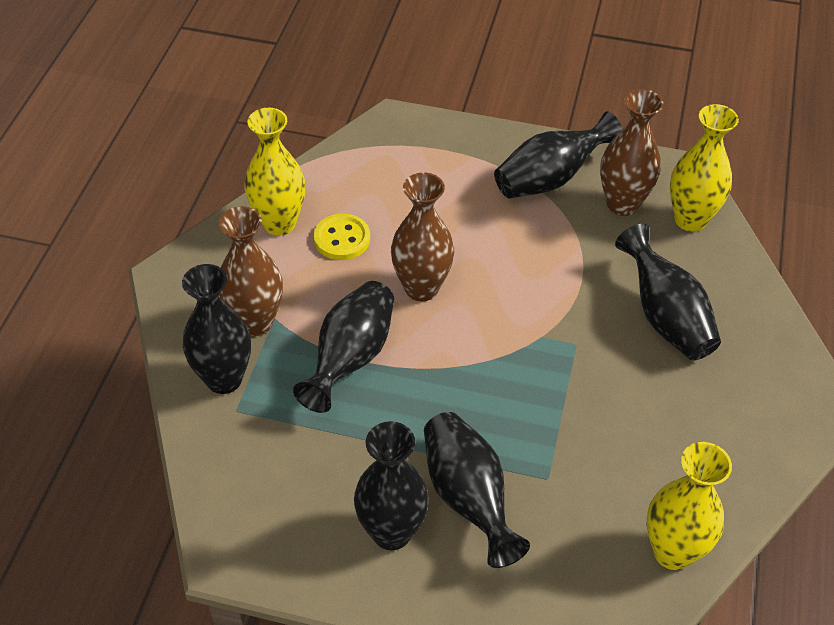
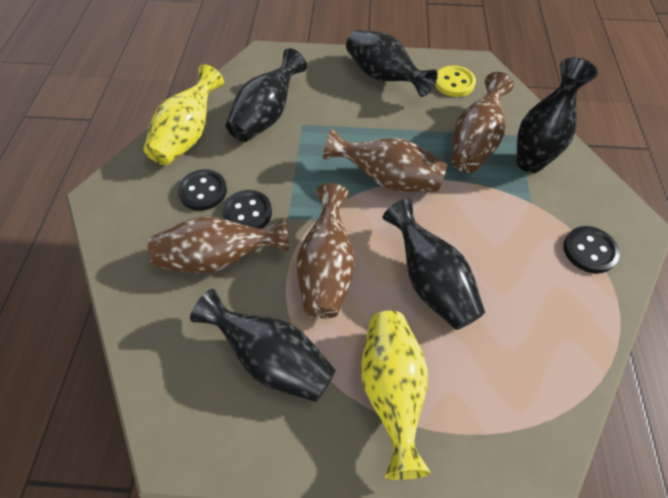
black button: none = 0 -> [178,169,227,211] [222,190,272,229] [563,226,620,274] = 3
black vase: [182,264,251,394] [293,281,394,413] [354,421,429,550] [424,412,530,568] [494,111,622,199] [615,224,721,360] = 6 -> [190,289,336,402] [226,48,307,142] [346,30,438,97] [383,199,485,330] [516,57,598,173] = 5
brown vase: [219,206,283,336] [391,172,454,301] [600,89,664,216] = 3 -> [148,216,289,274] [297,183,355,318] [323,129,447,192] [452,72,514,173] = 4
yellow vase: [245,108,305,236] [647,442,732,570] [670,104,739,232] = 3 -> [144,64,224,166] [361,311,431,480] = 2

